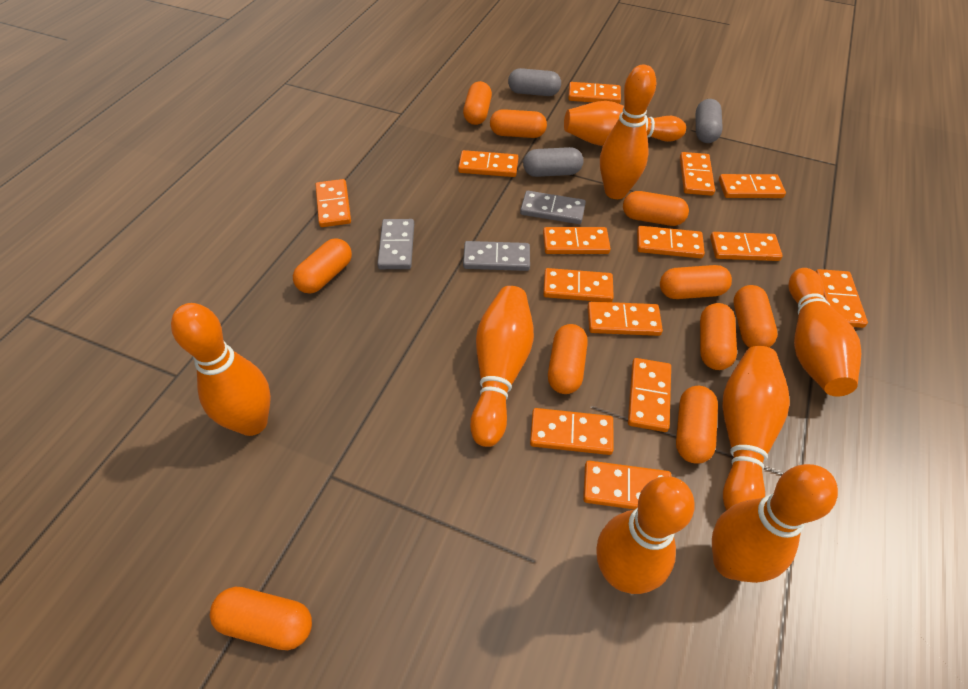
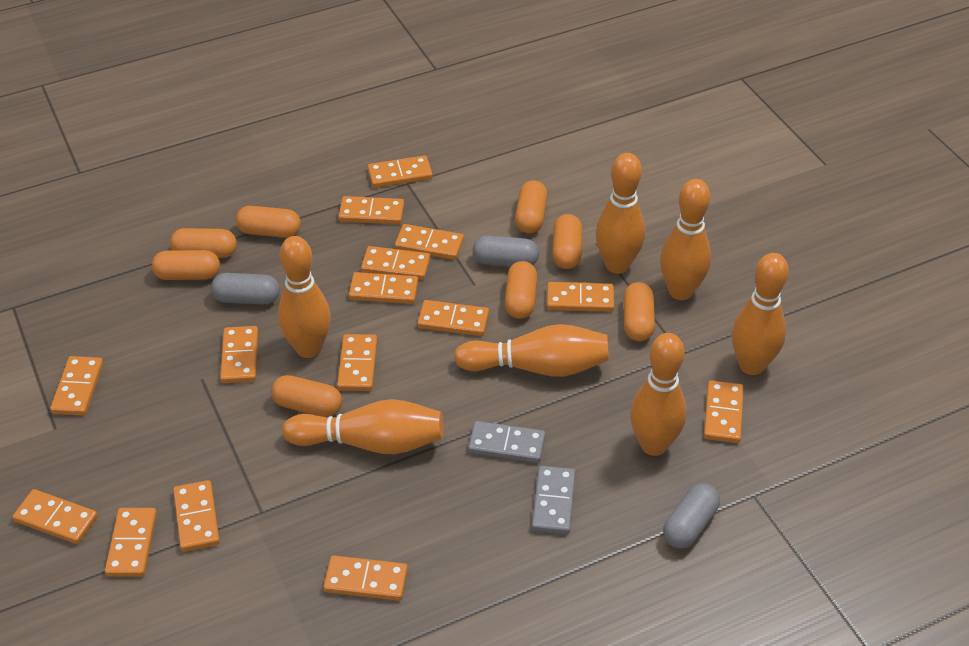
grey domino: [377,219,414,269] [463,241,530,271] [520,191,586,224] = 3 -> [468,421,546,463] [532,466,576,534] = 2
orange bowling pin: [171,303,271,436] [470,286,534,447] [564,101,686,146] [597,476,695,594] [600,65,656,199] [712,464,838,583] [722,346,790,510] [788,268,861,396] = 8 -> [278,236,331,358] [282,399,444,454] [454,324,609,377] [596,153,645,274] [630,333,686,456] [660,179,711,300] [732,253,789,375] = 7
orange capsule: [210,587,312,650] [293,238,352,294] [463,81,492,125] [490,109,547,138] [548,324,588,394] [623,191,689,226] [660,265,732,299] [676,386,718,464] [700,303,737,370] [734,285,778,348] = 10 -> [152,250,220,280] [170,228,237,258] [236,206,301,238] [271,375,342,417] [505,261,537,319] [515,180,547,233] [552,214,582,269] [623,282,655,341] = 8
orange domino: [315,179,351,227] [458,150,518,177] [530,408,614,455] [543,227,611,254] [543,268,614,302] [568,82,621,104] [583,461,671,510] [587,302,663,336] [628,358,671,432] [637,226,705,258] [680,152,715,196] [710,232,783,261] [719,174,786,198] [816,269,868,328] = 14 -> [12,489,98,544] [50,356,103,416] [105,508,157,577] [173,480,220,552] [220,326,258,383] [323,555,408,601] [337,334,377,391] [338,196,404,224] [349,272,418,304] [361,246,430,280] [368,155,433,188] [395,224,464,260] [417,300,489,336] [547,282,614,312] [704,380,744,443] = 15

